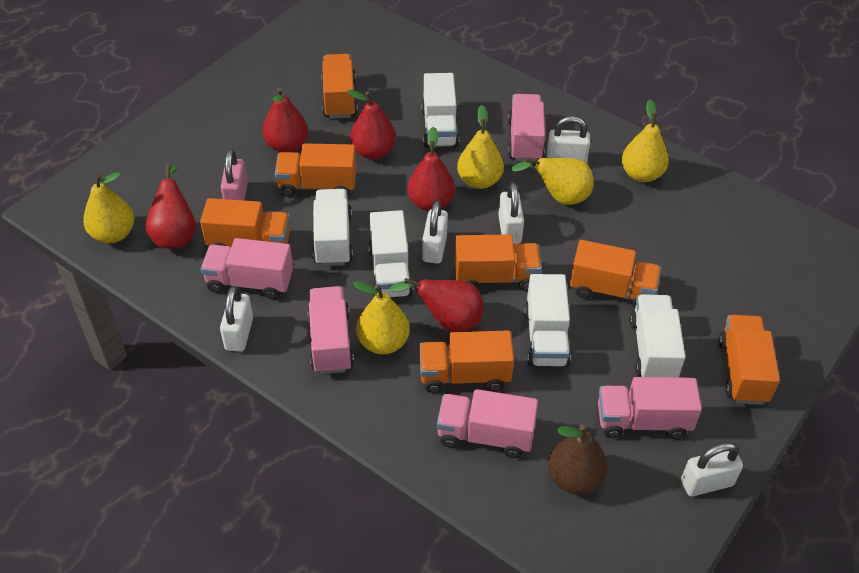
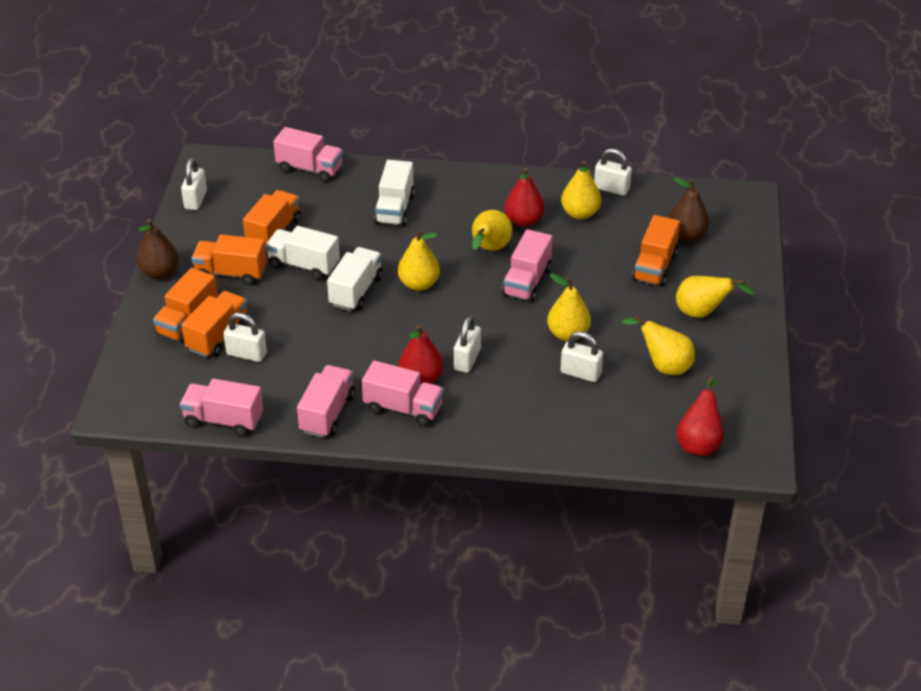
brown pear: [548,425,608,494] = 1 -> [136,219,179,279] [669,177,709,241] = 2
orange truck: [200,198,290,247] [275,143,356,197] [321,54,358,119] [419,330,514,393] [455,234,542,291] [570,240,661,308] [718,315,780,405] = 7 -> [153,268,218,343] [181,291,248,357] [191,234,267,285] [243,190,301,248] [632,215,680,287] = 5
pink padlock: [221,149,248,201] = 1 -> none = 0
red pear: [145,164,196,248] [262,88,308,152] [347,90,396,159] [390,278,484,332] [407,127,455,211] = 5 -> [399,325,443,385] [504,168,545,227] [676,377,724,456] = 3
white truck: [313,189,353,266] [368,210,413,297] [421,73,459,148] [524,274,571,367] [630,294,685,378] = 5 -> [265,226,340,280] [327,247,383,311] [374,160,415,227] = 3
yellow pear: [83,172,134,243] [353,281,410,354] [457,105,504,189] [511,157,594,205] [622,99,669,182] = 5 -> [398,229,440,291] [472,210,513,251] [547,273,591,341] [561,161,601,219] [622,315,695,375] [676,276,755,318] = 6

